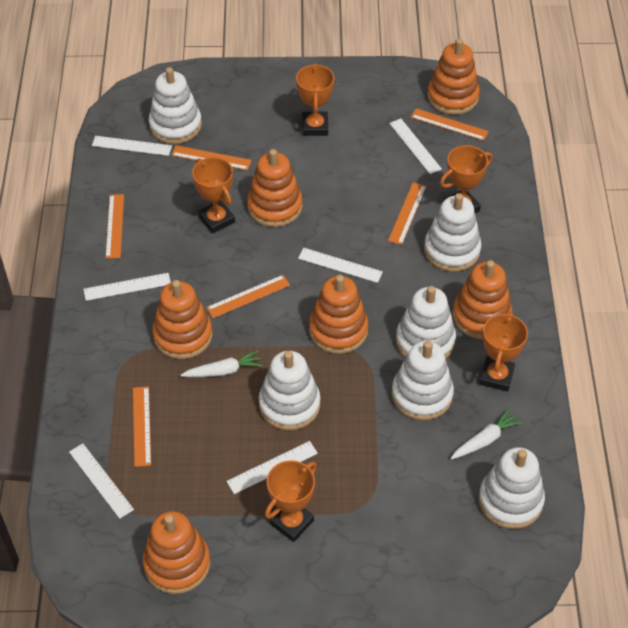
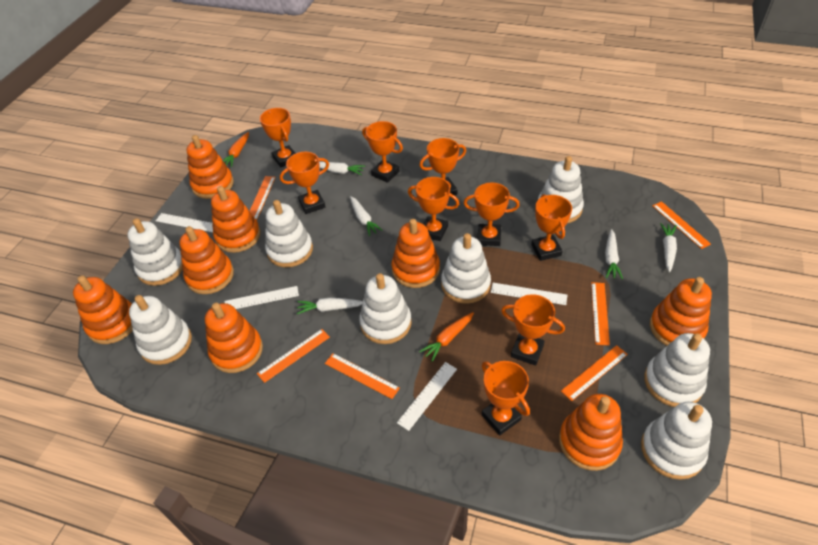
orange carrot: none = 0 -> [223,132,249,167] [419,312,474,362] = 2
orange stacking toy: [143,511,210,594] [152,280,212,359] [247,149,302,227] [309,275,368,354] [427,38,480,115] [452,260,512,339] = 6 -> [73,275,133,344] [179,226,234,294] [186,135,234,199] [205,303,263,373] [211,186,260,253] [391,219,440,288] [559,394,623,471] [650,277,712,346] = 8
orange trophy: [192,157,235,234] [265,460,317,542] [296,63,334,136] [440,145,493,213] [479,311,528,392] = 5 -> [260,108,296,167] [280,152,329,214] [362,121,403,183] [408,177,459,241] [419,138,466,195] [464,183,520,246] [482,361,530,435] [501,294,565,366] [531,194,572,261] = 9
white carrot: [180,350,263,377] [451,408,522,460] = 2 -> [297,298,363,314] [319,162,365,175] [350,196,383,236] [605,229,623,279] [660,223,677,272] = 5
white ruler: [69,443,134,519] [84,273,171,301] [92,136,172,156] [226,441,318,494] [298,248,383,283] [389,119,442,174] = 6 -> [156,213,213,232] [225,286,299,309] [397,362,457,431] [491,283,567,305] = 4
white stacking toy: [149,67,202,144] [259,351,321,430] [392,341,454,420] [396,286,456,359] [424,193,482,272] [479,447,545,529] = 6 -> [127,218,183,286] [129,295,192,365] [265,200,313,268] [359,273,412,344] [441,233,491,304] [538,156,584,223] [641,402,712,480] [644,333,710,407] = 8

